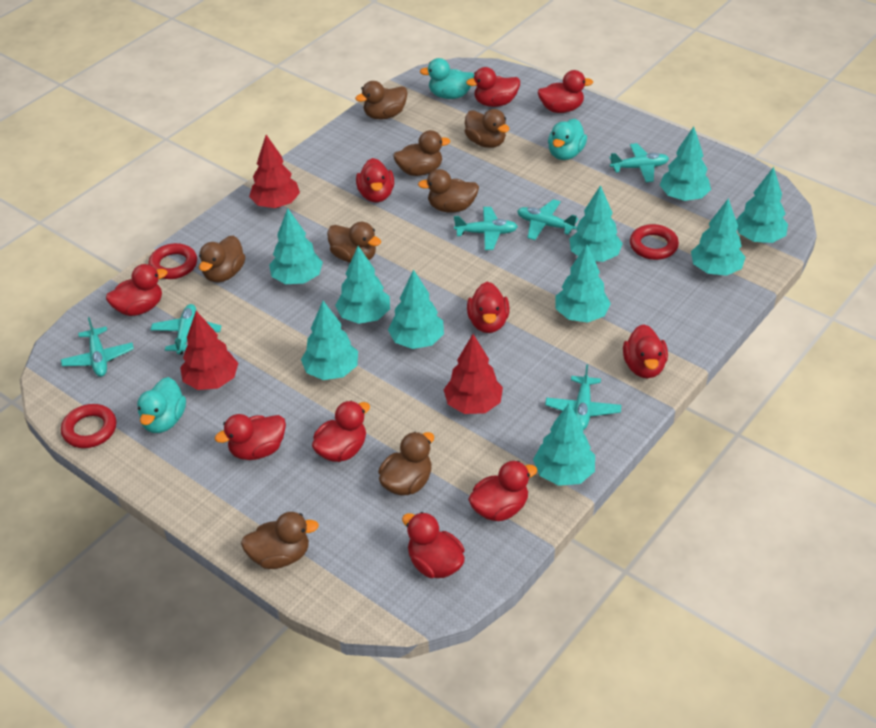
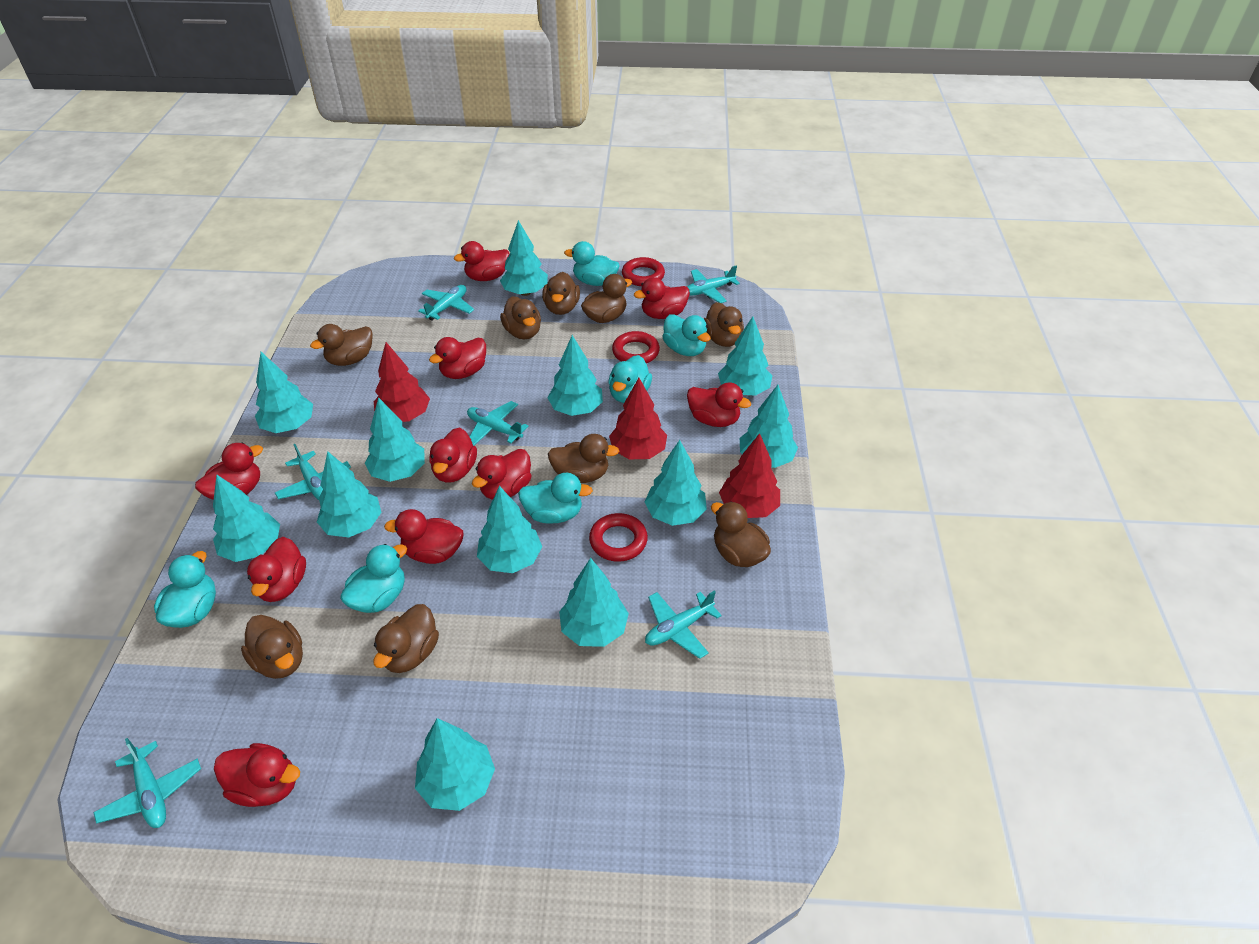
brown duck: [199,235,245,282] [241,512,319,569] [327,222,381,263] [355,81,408,119] [378,432,434,496] [393,130,450,176] [418,169,479,212] [465,109,510,148] = 8 -> [241,615,303,679] [310,324,373,366] [373,604,439,673] [500,296,541,339] [542,272,580,315] [548,434,619,483] [581,274,632,323] [704,302,744,347] [711,502,771,567] = 9
turquoise duck: [137,377,186,433] [419,58,474,99] [548,119,587,160] = 3 -> [154,551,216,628] [340,544,407,613] [518,473,593,523] [564,241,619,286] [608,355,652,403] [662,315,711,356] = 6
turquoise tree: [269,208,323,284] [301,301,358,380] [335,246,390,324] [388,270,444,349] [533,403,595,486] [556,244,611,323] [569,185,623,262] [660,127,711,201] [691,198,745,276] [736,167,788,243] = 10 -> [213,475,280,562] [255,352,313,433] [317,451,382,537] [365,397,425,482] [415,718,495,811] [477,486,542,573] [500,220,548,296] [548,335,603,416] [559,558,629,647] [645,440,707,526] [718,317,772,396] [740,385,798,468] = 12

